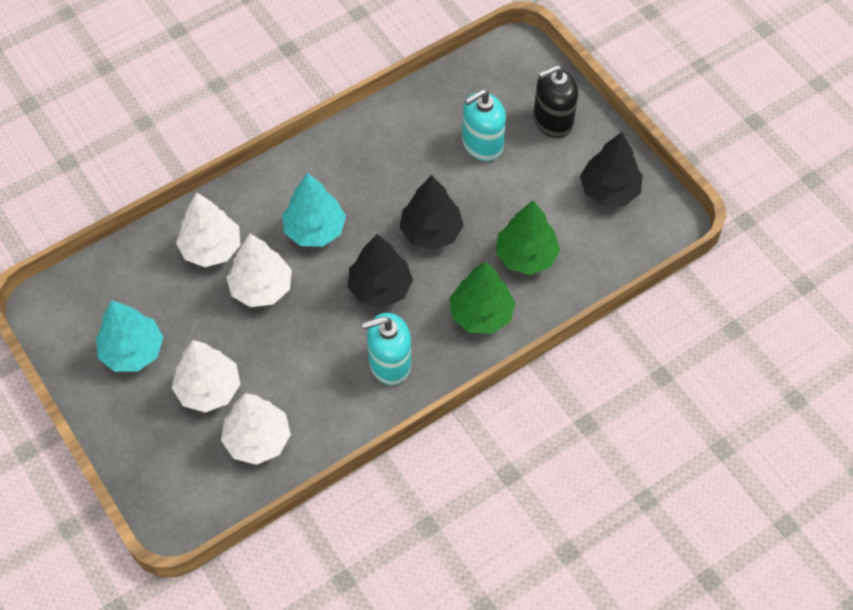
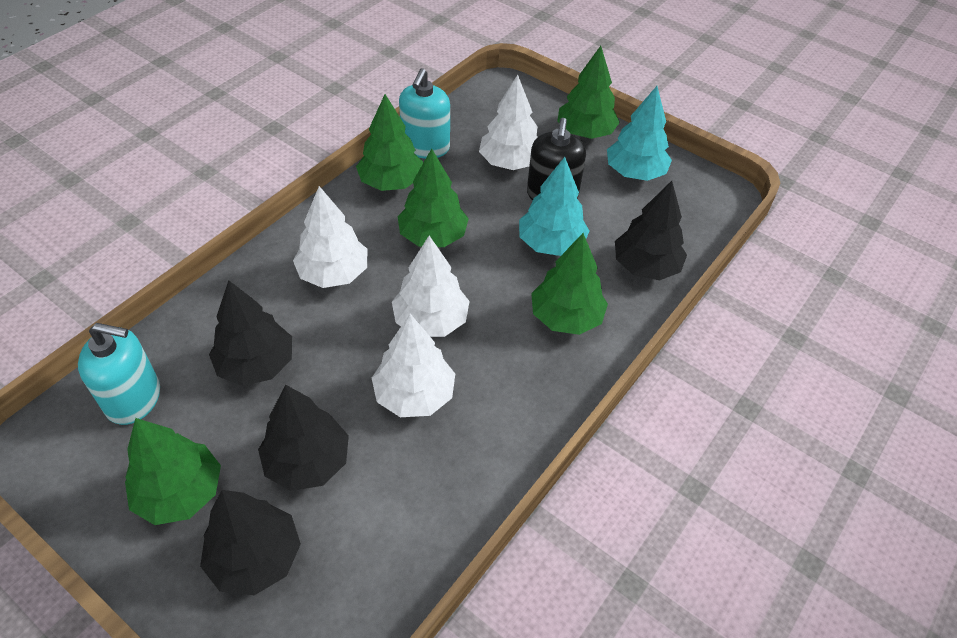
black tree: [348,234,413,308] [399,175,464,250] [580,132,643,206] = 3 -> [200,490,301,595] [209,280,292,386] [258,384,349,491] [615,181,687,280] = 4
green tree: [449,261,515,334] [496,200,560,275] = 2 -> [125,418,221,525] [356,94,423,191] [398,149,469,247] [531,233,608,335] [557,46,620,139] = 5

